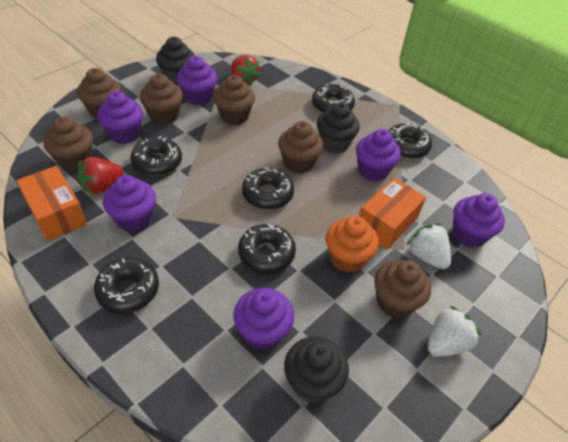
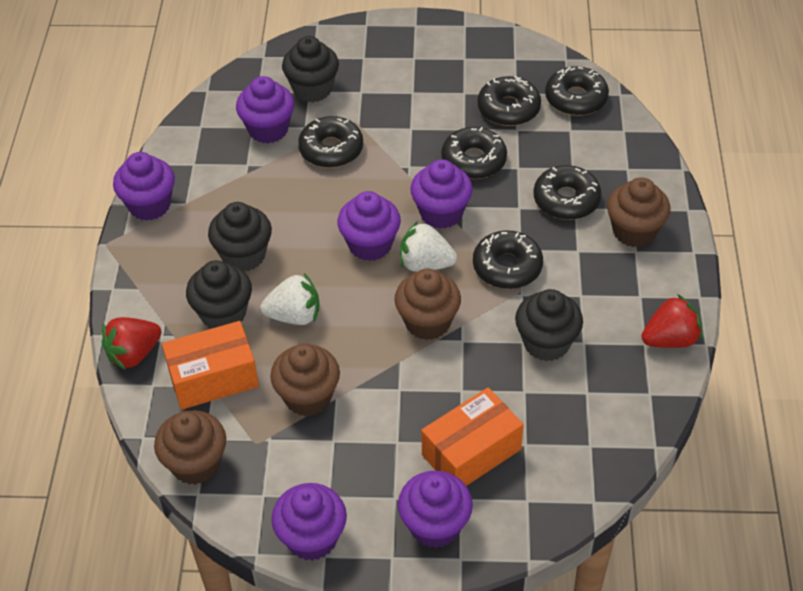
black cupcake: [156,37,195,85] [284,336,349,403] [317,102,360,153] = 3 -> [186,260,252,328] [208,202,272,271] [282,36,339,102] [515,289,583,361] = 4
brown cupcake: [43,117,93,171] [77,68,121,119] [140,74,183,125] [213,75,255,125] [278,121,323,174] [374,260,431,318] = 6 -> [154,410,226,485] [270,344,340,416] [394,269,461,340] [607,177,671,247] = 4
orange cupcake: [326,216,379,273] = 1 -> none = 0

